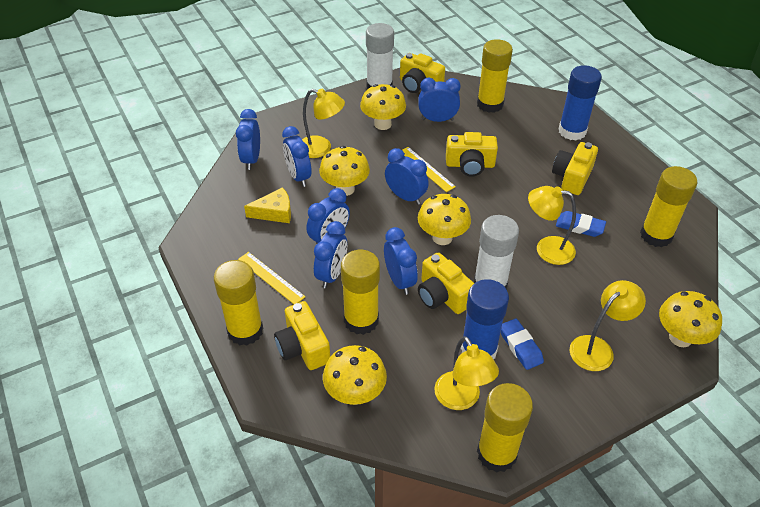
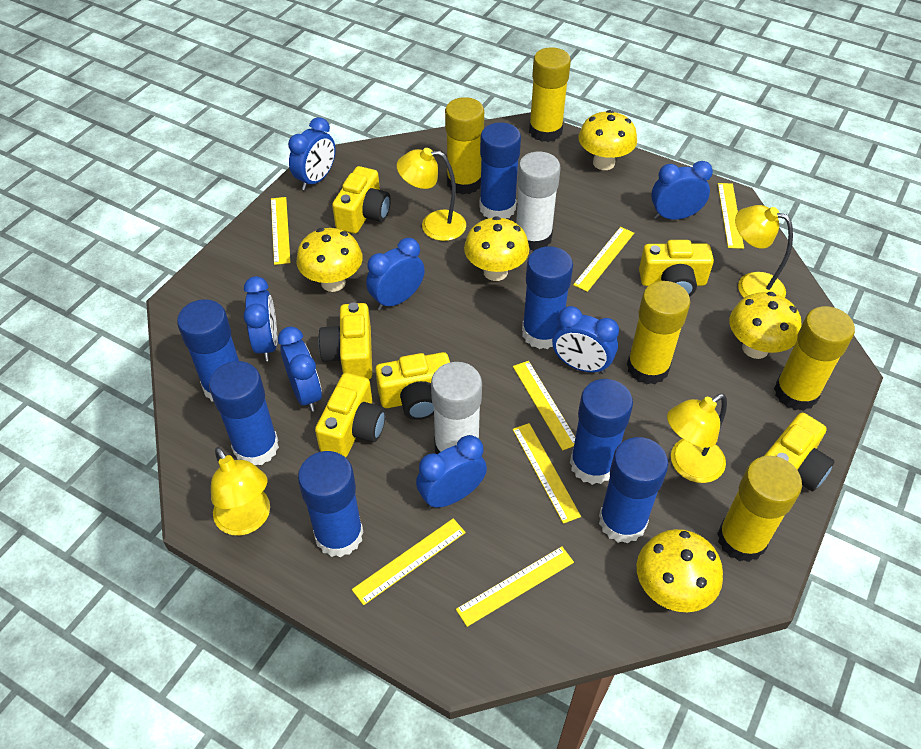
blue eraser: [501,319,544,370] [556,211,606,237] = 2 -> none = 0
blue glue stick: [461,279,509,359] [559,65,602,141] = 2 -> [177,299,239,402] [209,361,279,466] [298,451,364,557] [479,122,521,219] [522,246,573,349] [570,379,633,485] [599,437,668,544] = 7
yellow camera: [274,301,330,370] [400,53,445,93] [418,252,474,314] [446,132,498,177] [552,142,598,195] = 5 -> [315,373,386,458] [318,303,372,379] [332,166,391,234] [375,352,450,420] [639,240,714,297] [764,413,835,491] = 6
yellow cheese: [244,187,291,223] = 1 -> none = 0
yellow ruler: [238,252,305,304] [402,147,456,192] = 2 -> [271,197,291,265] [352,518,466,605] [456,546,574,627] [513,361,575,450] [513,423,581,524] [573,227,634,292] [718,183,744,249] = 7

